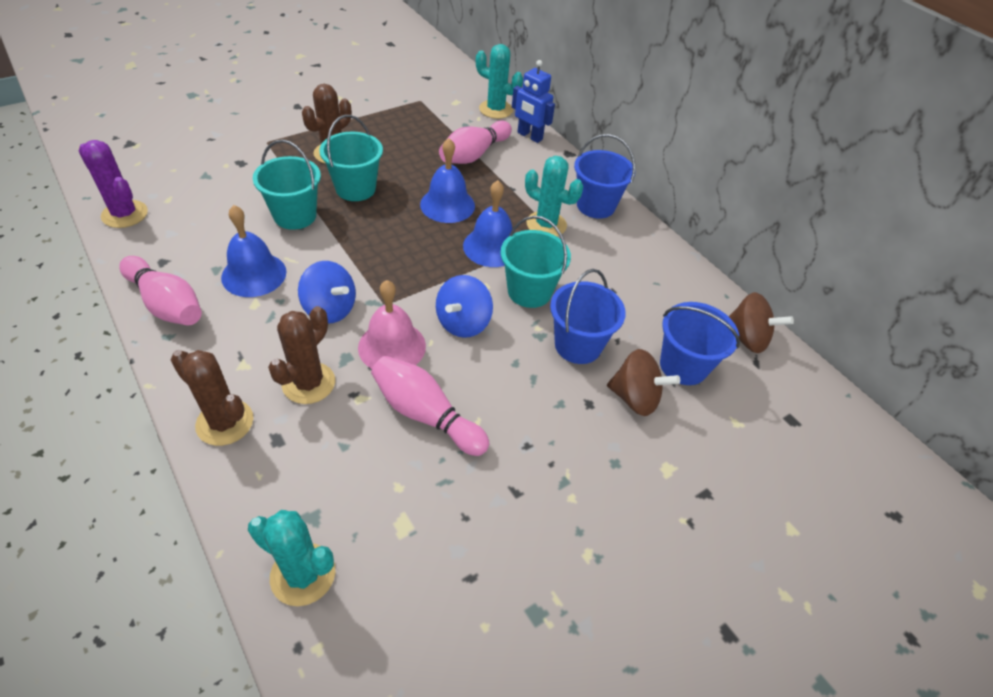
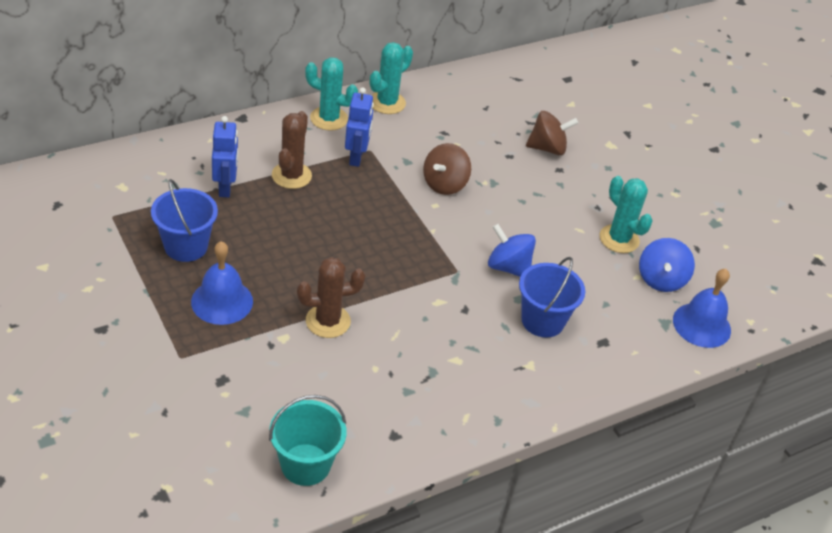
blue bell: [221,205,286,297] [420,138,475,223] [463,180,512,267] = 3 -> [191,241,253,325] [673,269,731,348] = 2
blue bucket: [550,269,626,364] [574,134,635,219] [660,302,740,385] = 3 -> [151,179,218,262] [519,257,585,338] = 2
blue robot: [512,60,555,143] = 1 -> [212,116,238,197] [345,87,374,167] = 2
brown cactus: [171,350,253,446] [268,306,335,404] [302,84,352,164] = 3 -> [272,111,312,189] [297,257,365,338] = 2
pink bell: [358,280,426,369] = 1 -> none = 0
pink bowling pin: [119,256,202,325] [371,356,489,456] [439,120,512,164] = 3 -> none = 0
purple cactus: [79,140,148,228] = 1 -> none = 0
turquoise bucket: [253,140,321,230] [319,115,383,201] [501,216,571,308] = 3 -> [269,395,347,486] = 1

